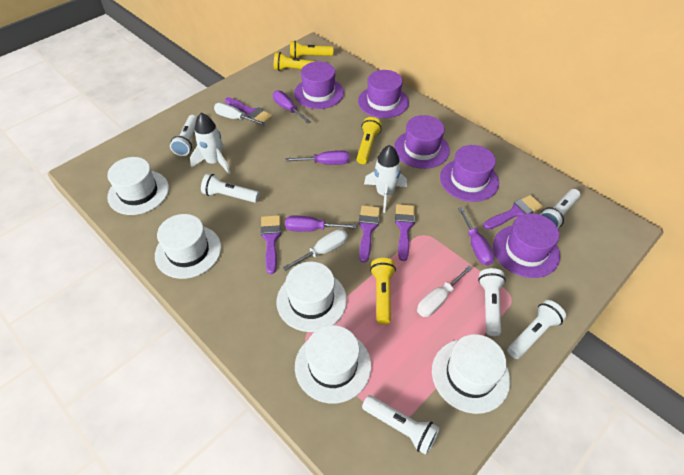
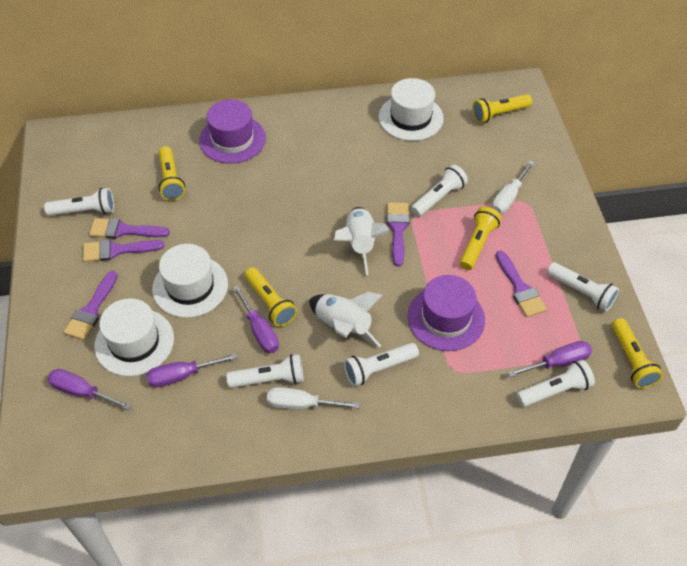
purple hat: [294,62,344,109] [358,70,409,118] [394,115,450,169] [440,145,499,202] [493,213,560,278] = 5 -> [199,99,266,164] [407,275,485,351] = 2
white hat: [107,157,169,215] [155,214,221,279] [277,262,347,332] [295,325,371,403] [432,334,510,414] = 5 -> [94,298,174,376] [152,244,228,318] [379,78,444,141] = 3
white screwdriver: [214,103,266,126] [283,229,348,271] [417,266,473,317] = 3 -> [267,387,360,409] [492,161,535,214] = 2
yellow flashlight: [274,52,318,71] [290,41,333,58] [357,117,382,164] [370,258,396,324] = 4 -> [158,146,185,201] [245,267,297,327] [460,207,501,270] [472,94,532,123] [611,318,663,389] = 5

